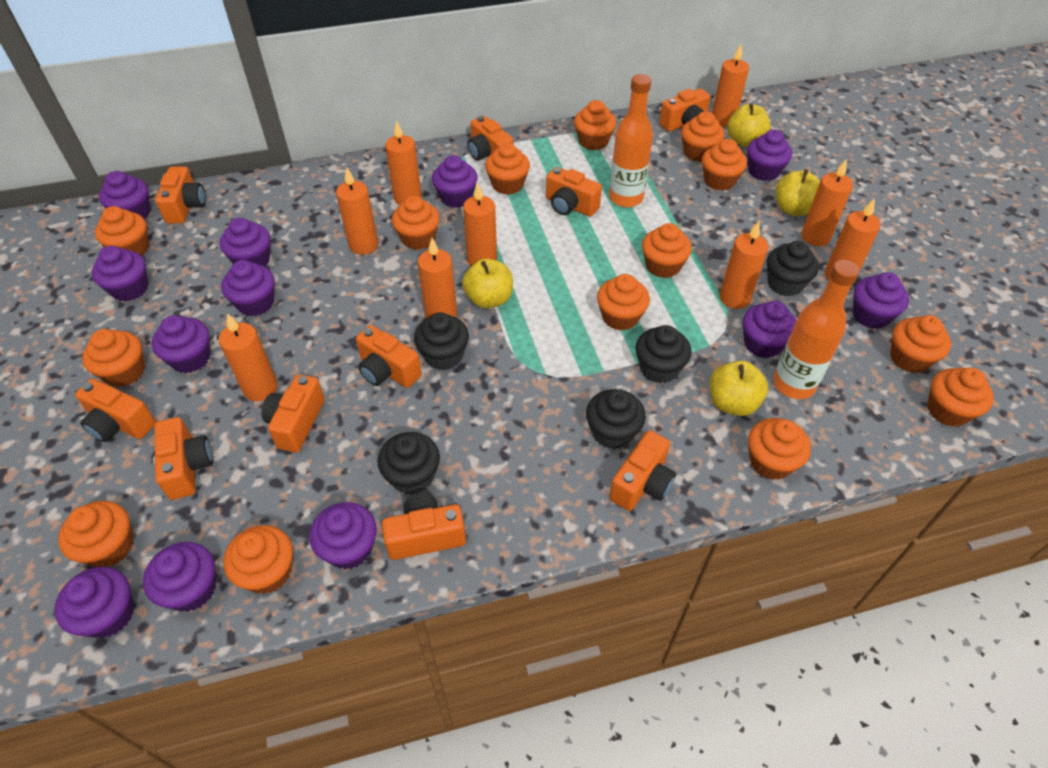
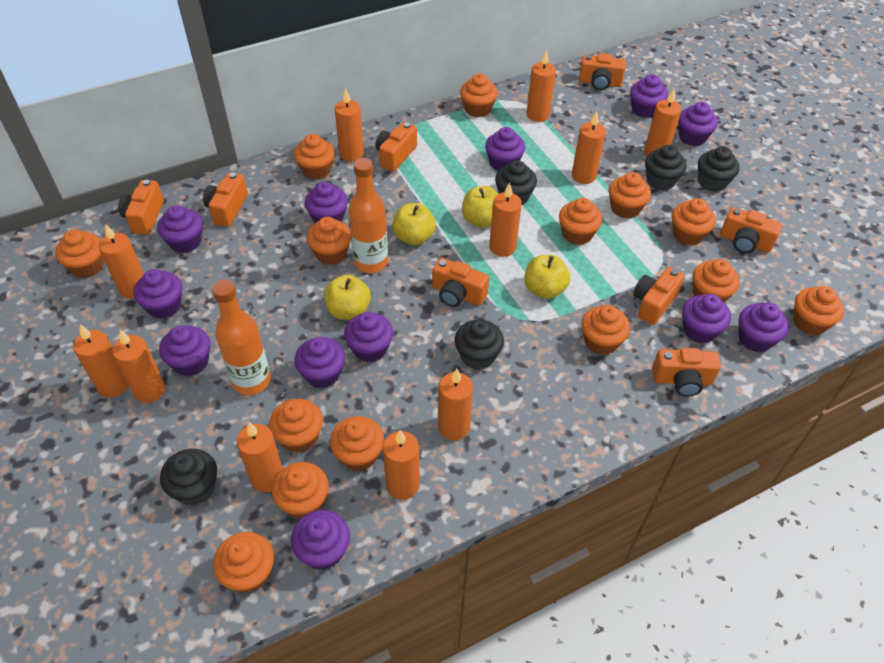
orange camera: [75,379,156,442] [155,166,206,224] [155,417,213,500] [262,374,325,452] [356,325,422,388] [382,494,466,560] [467,116,513,161] [546,167,602,217] [609,430,676,511] [659,88,710,132] = 10 -> [118,180,164,235] [203,172,248,227] [376,122,417,172] [432,257,489,307] [579,53,626,90] [633,267,685,325] [652,348,721,397] [720,207,782,253] = 8
orange candle: [219,313,278,401] [336,167,378,255] [385,120,422,205] [418,238,457,318] [463,183,497,266] [712,44,749,127] [720,221,768,309] [801,159,853,246] [825,198,881,281] = 9 -> [73,325,128,398] [99,224,144,299] [112,330,165,403] [237,422,283,492] [335,88,364,162] [383,430,420,500] [438,369,473,440] [489,182,522,257] [527,50,556,122] [572,111,606,184] [644,88,682,156] = 11

